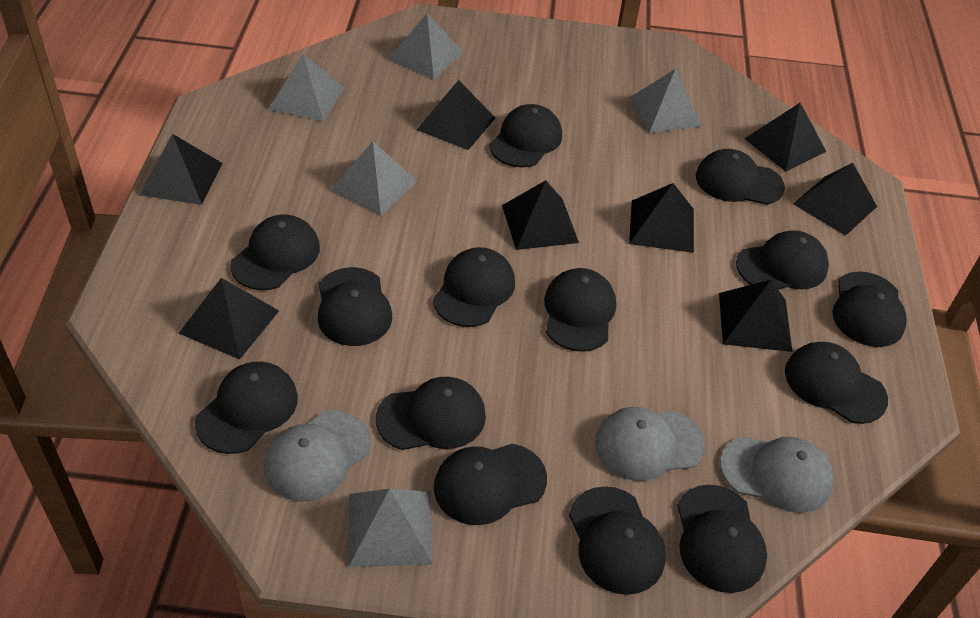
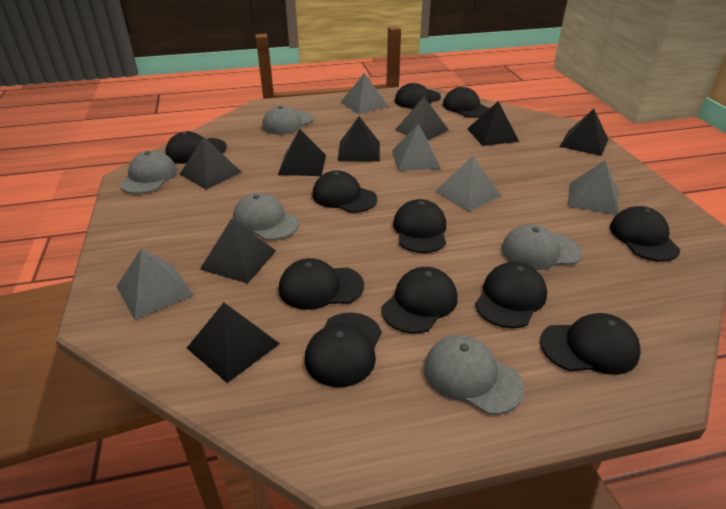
black cap: [195,362,298,454] [230,214,320,290] [318,267,392,346] [376,377,486,450] [433,247,515,327] [434,444,547,525] [489,104,562,167] [544,268,616,352] [569,486,666,595] [677,485,767,593] [696,149,785,205] [736,230,829,290] [785,342,888,424] [832,271,907,347] = 14 -> [165,132,227,164] [279,258,364,310] [305,312,382,387] [312,170,377,213] [382,267,458,333] [393,199,446,253] [395,83,441,109] [443,87,490,118] [475,262,547,328] [540,313,641,375] [610,206,680,262] = 11
grey cap: [264,410,371,502] [595,407,705,481] [720,436,834,513] = 3 -> [120,151,177,194] [233,193,299,240] [262,106,313,135] [424,335,524,415] [501,225,582,270] = 5

